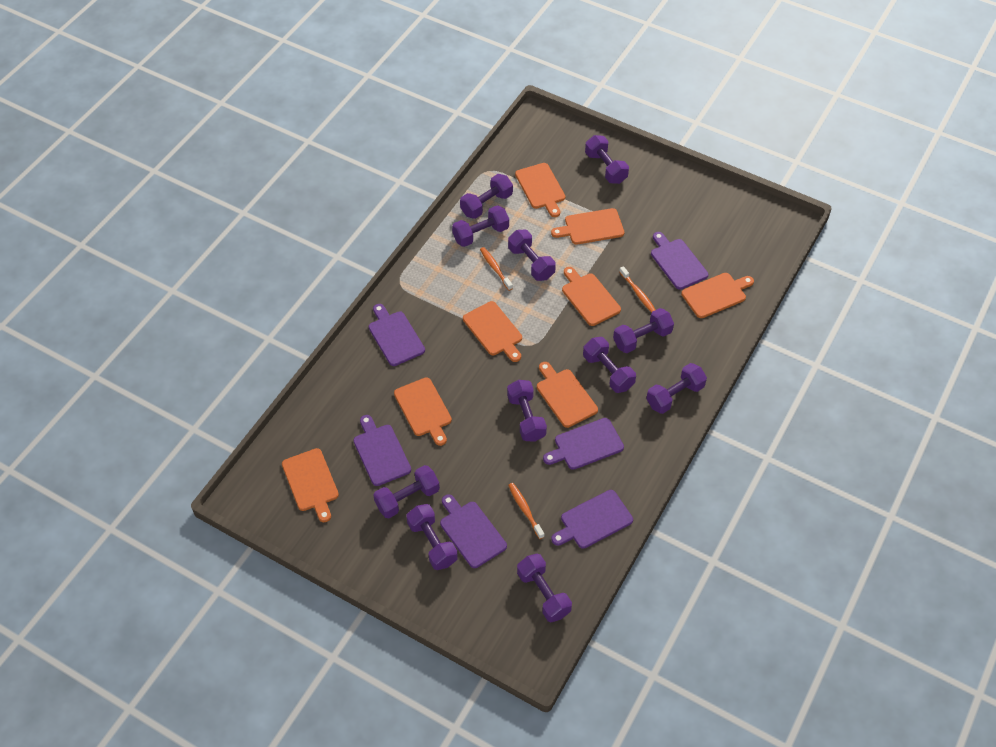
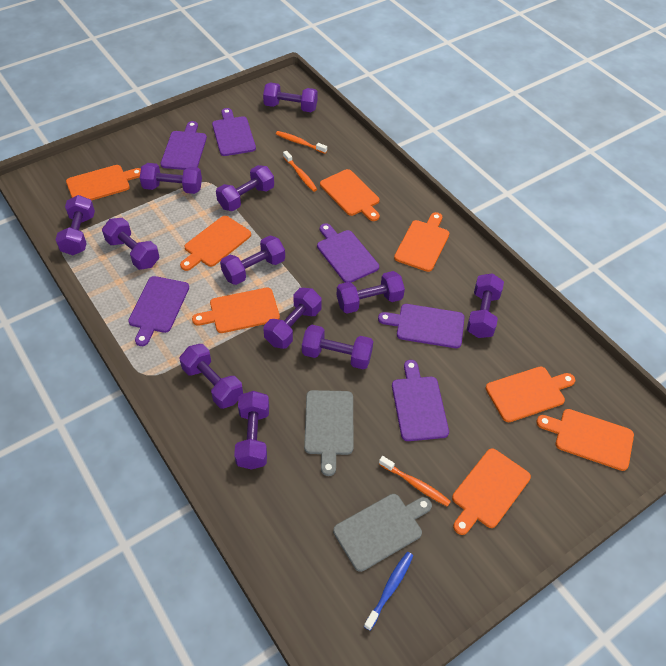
blue toothbrush: none = 0 -> [364,552,413,631] = 1
grey cutting board: none = 0 -> [304,390,353,476] [333,494,432,572] = 2
purple dumbbell: [373,465,440,518] [406,504,458,570] [452,205,509,247] [460,174,513,219] [507,380,547,442] [508,230,556,281] [517,554,572,622] [583,337,636,393] [585,135,629,184] [613,308,674,353] [646,363,707,414] = 11 -> [55,195,95,255] [102,218,159,270] [140,163,202,194] [180,344,243,409] [216,165,274,211] [220,236,285,285] [234,391,269,470] [263,82,318,112] [263,288,322,349] [302,325,373,369] [337,271,405,314] [467,273,504,338] = 12

